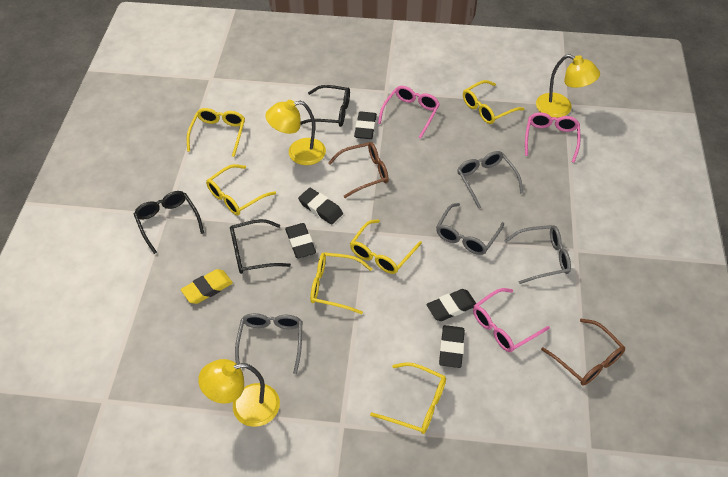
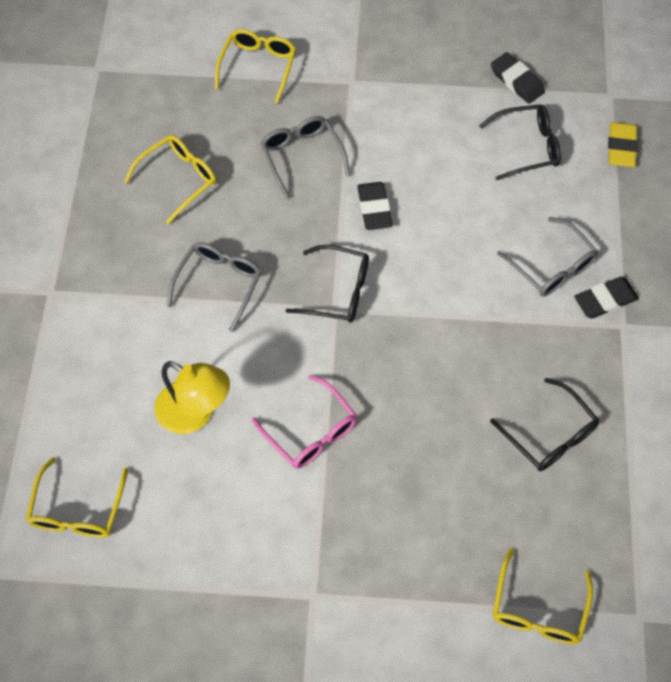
black eraser: [285,223,316,258] [298,188,343,224] [354,112,377,139] [426,289,477,321] [439,325,465,368] = 5 -> [357,182,393,230] [491,52,545,104] [574,277,639,319] = 3
brown glasses: [328,142,389,198] [541,319,625,386] = 2 -> none = 0
grey glasses: [235,313,302,374] [436,203,504,255] [457,151,523,209] [504,225,571,284] = 4 -> [167,242,262,332] [260,116,350,199] [497,217,598,296] = 3
pink glasses: [378,86,440,139] [473,288,550,352] [525,112,581,163] = 3 -> [252,375,357,469] = 1
yellow glasses: [187,108,245,157] [206,164,276,215] [310,252,372,314] [350,220,422,274] [370,362,446,434] [463,80,525,124] = 6 -> [26,457,128,538] [124,135,216,224] [215,29,296,103] [493,548,593,644] = 4
yellow lamp: [198,359,280,427] [265,100,326,165] [536,54,600,118] = 3 -> [155,361,230,434] = 1

